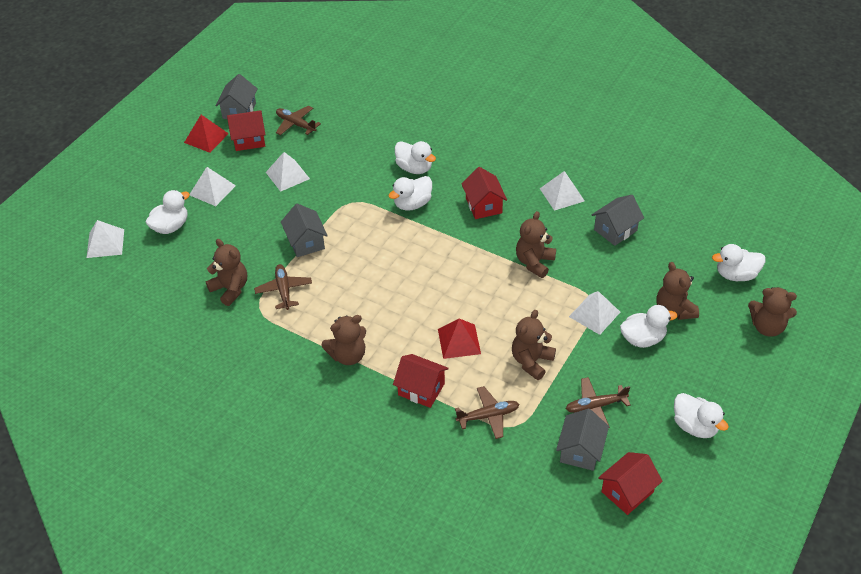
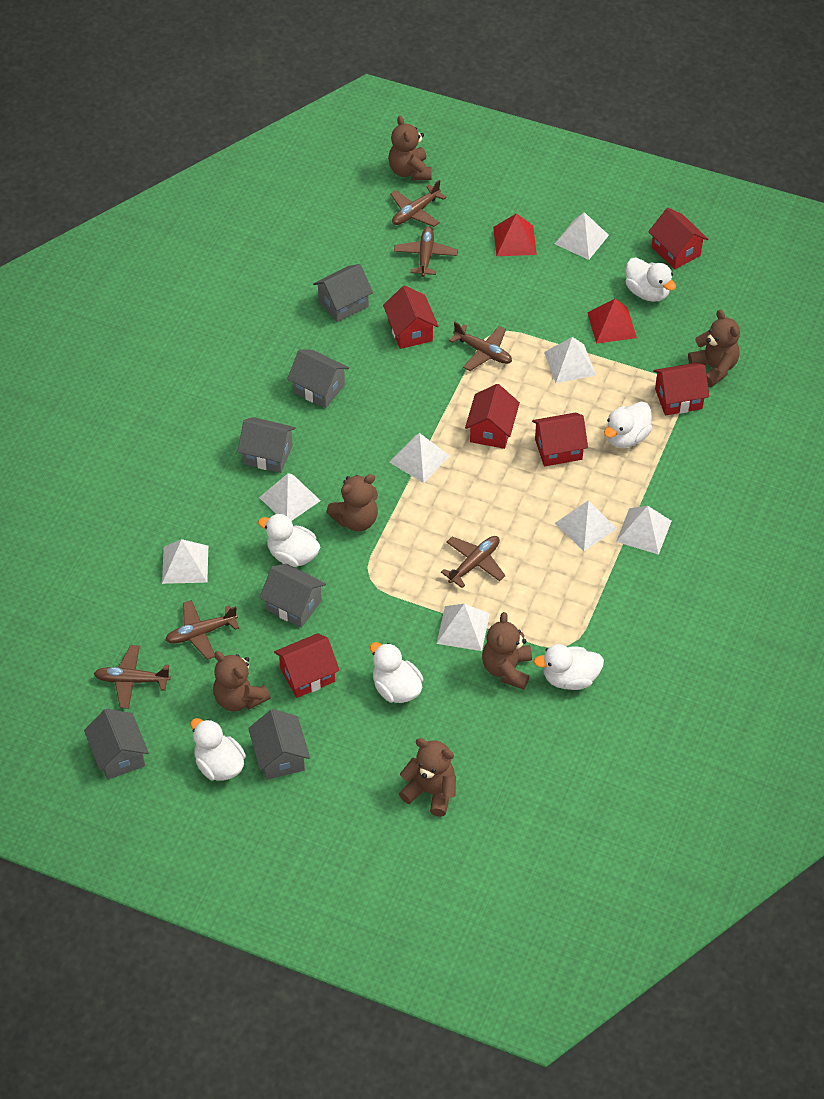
brown plane: [254,264,312,310] [276,106,321,135] [455,386,519,439] [566,377,631,428] = 4 -> [94,645,171,709] [165,600,239,660] [390,180,447,227] [394,226,458,277] [441,536,505,588] [449,322,512,371] = 6
grey house: [216,74,258,119] [281,204,328,257] [556,408,609,471] [592,195,644,246] = 4 -> [84,709,149,780] [237,417,296,473] [248,709,310,780] [260,564,326,628] [287,349,349,408] [313,264,373,322] = 6
red house: [227,110,265,151] [393,354,449,408] [462,167,507,219] [598,452,662,515] = 4 -> [274,633,340,698] [383,285,438,349] [465,384,520,449] [532,412,588,467] [648,208,708,269] [653,363,709,416] = 6
white pyramid: [87,220,124,258] [190,167,236,206] [266,152,310,192] [540,171,585,211] [569,291,620,335] = 5 -> [162,539,208,584] [259,473,321,521] [390,433,449,483] [437,604,490,651] [544,337,596,383] [554,212,609,260] [554,500,617,551] [616,506,671,555] = 8

